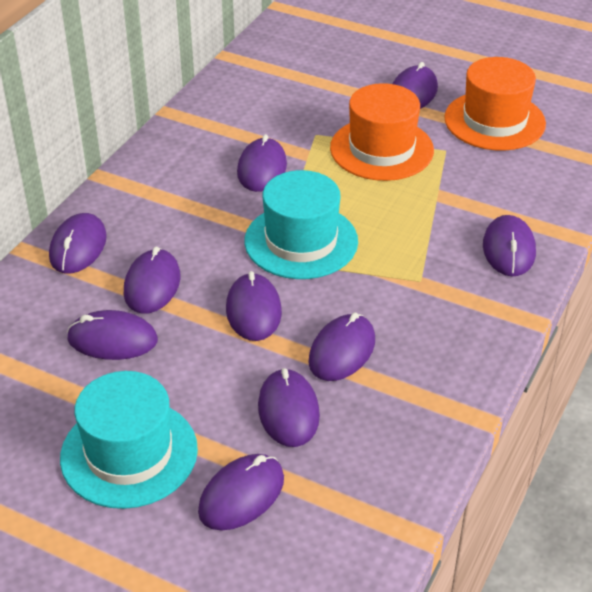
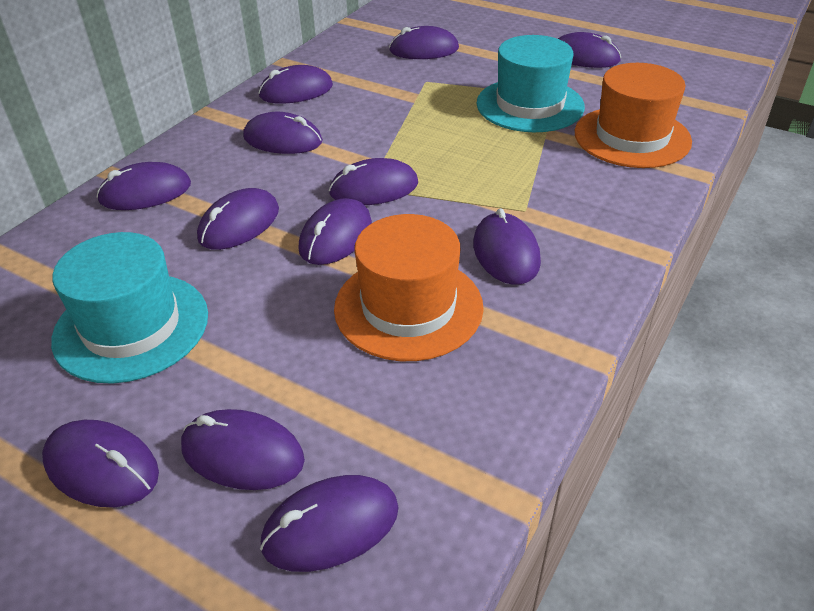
purple mouse: [49,213,107,273] [67,310,158,360] [124,246,181,314] [198,454,284,530] [226,271,282,341] [237,134,287,192] [258,368,320,447] [308,312,375,381] [393,62,438,109] [483,215,536,276] = 10 -> [42,420,159,507] [97,162,191,210] [181,409,305,490] [197,188,279,250] [243,112,323,154] [258,65,333,104] [260,475,399,572] [298,198,372,265] [329,158,418,205] [389,26,459,59] [473,208,541,285] [558,32,621,68] = 12

